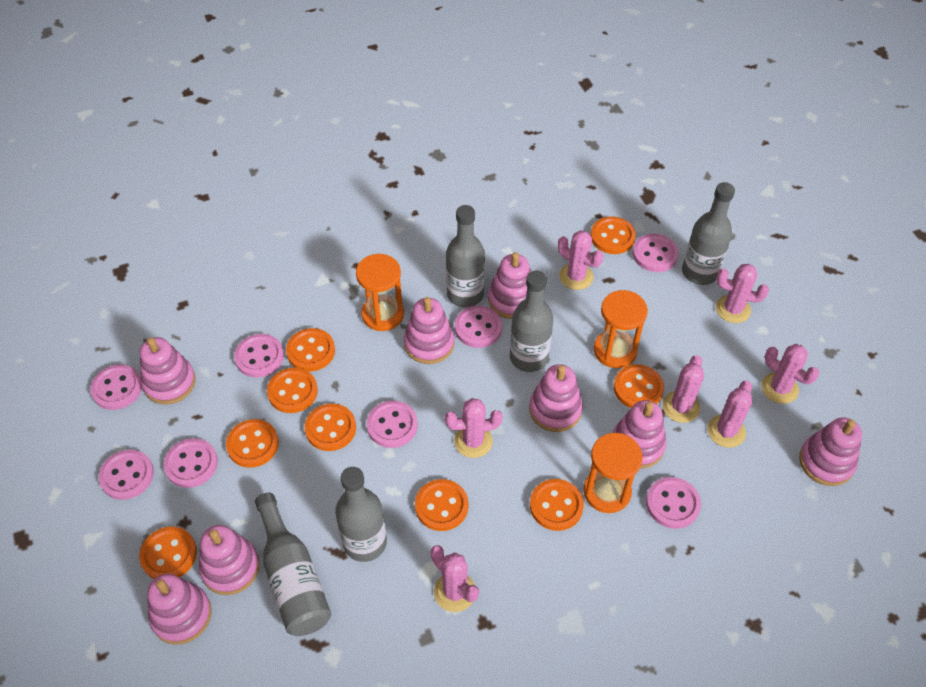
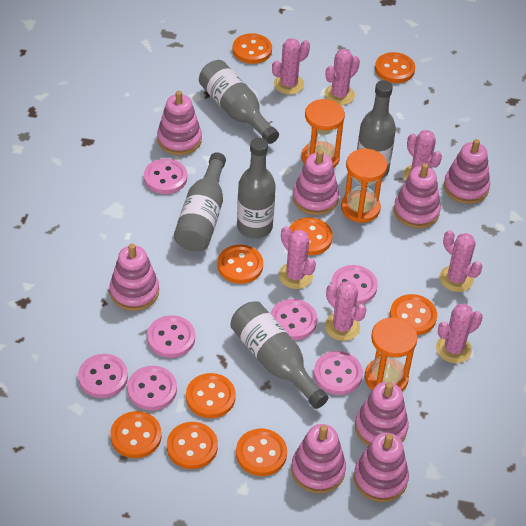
pink button: [90,364,142,410] [99,450,154,500] [164,438,218,488] [234,334,284,378] [367,401,418,448] [455,306,502,348] [633,234,679,272] [646,477,701,529] = 8 -> [78,354,128,398] [127,366,177,411] [144,158,187,194] [147,315,195,358] [270,299,317,340] [314,351,363,395] [331,265,378,305] = 7

